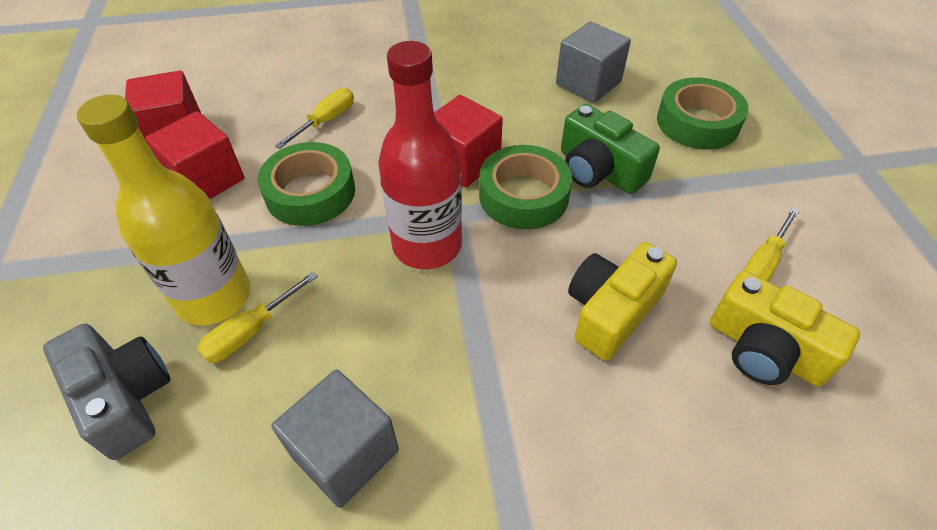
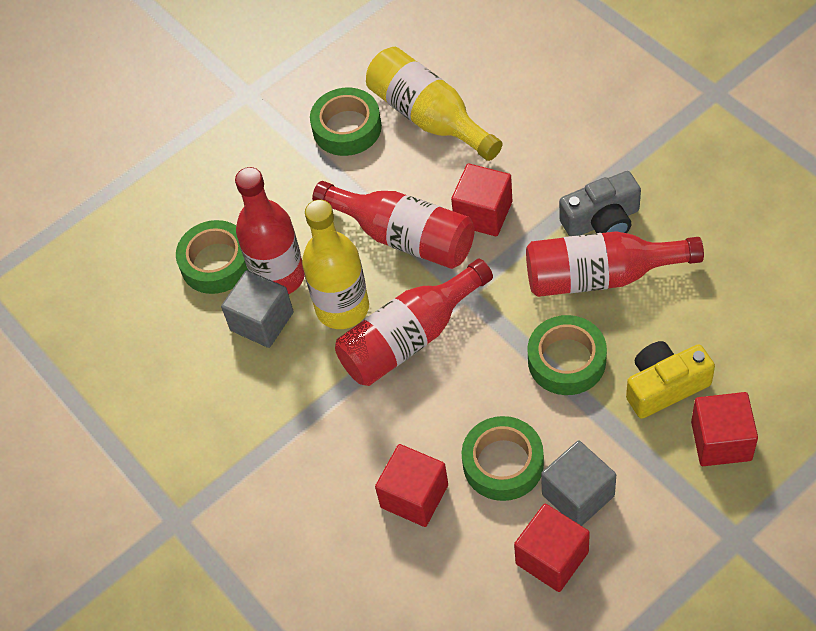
green camera: [561,104,660,194] = 1 -> none = 0
green tape: [258,142,355,226] [479,145,572,229] [657,77,749,150] = 3 -> [176,220,249,294] [310,88,382,156] [462,416,544,501] [527,315,607,395] = 4
red bottle: [378,41,462,269] = 1 -> [235,167,305,294] [312,181,475,269] [335,259,493,386] [526,231,704,297] = 4
red cube: [125,71,201,149] [146,111,244,199] [434,95,503,187] = 3 -> [375,444,448,527] [451,163,512,236] [514,504,590,592] [691,392,758,466] = 4
yellow bottle: [77,94,250,326] = 1 -> [302,200,369,329] [366,47,502,161] = 2
yellow camera: [568,242,677,361] [710,271,860,387] = 2 -> [626,341,715,419] = 1
yellow screwdriver: [197,272,318,363] [275,88,354,149] [743,208,799,282] = 3 -> none = 0

